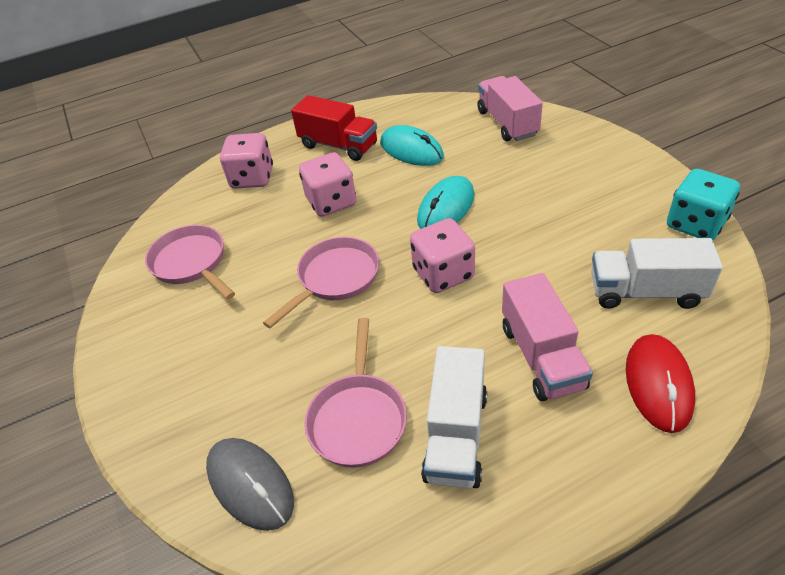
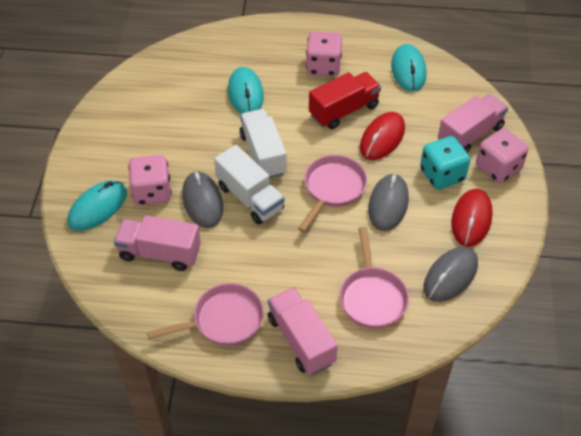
grey mouse: [206,438,294,531] = 1 -> [182,171,223,228] [368,173,409,231] [424,247,478,302] = 3
pink truck: [477,76,543,141] [502,273,593,401] = 2 -> [114,215,201,271] [268,287,338,375] [438,94,508,153] = 3
red mouse: [626,334,695,433] = 1 -> [360,112,405,160] [451,189,493,247] = 2
turquoise mouse: [380,125,444,166] [417,176,475,229] = 2 -> [68,181,127,231] [228,67,264,114] [391,44,426,92] = 3

